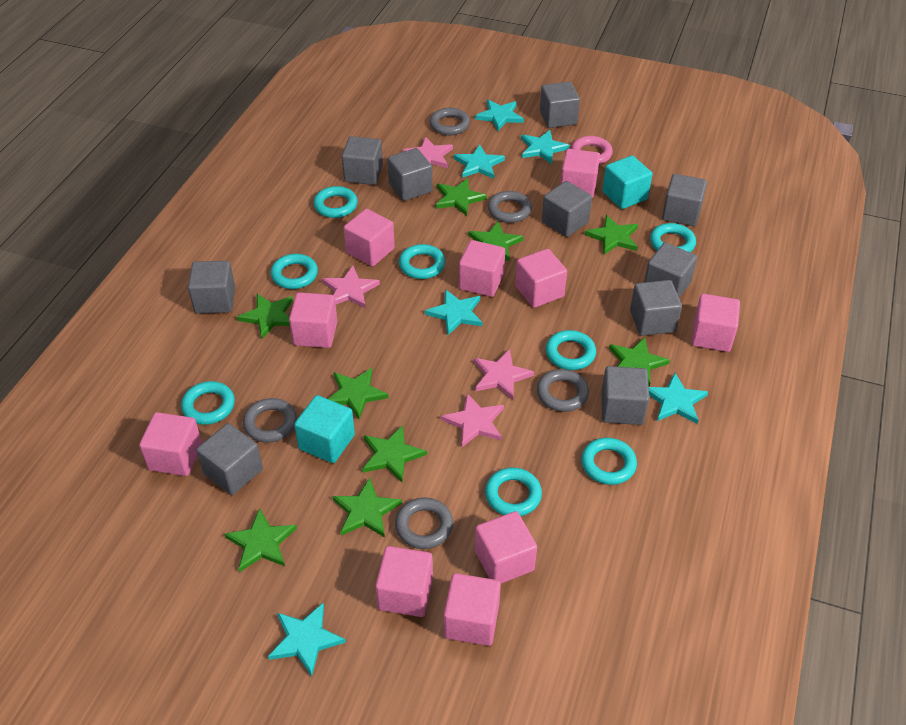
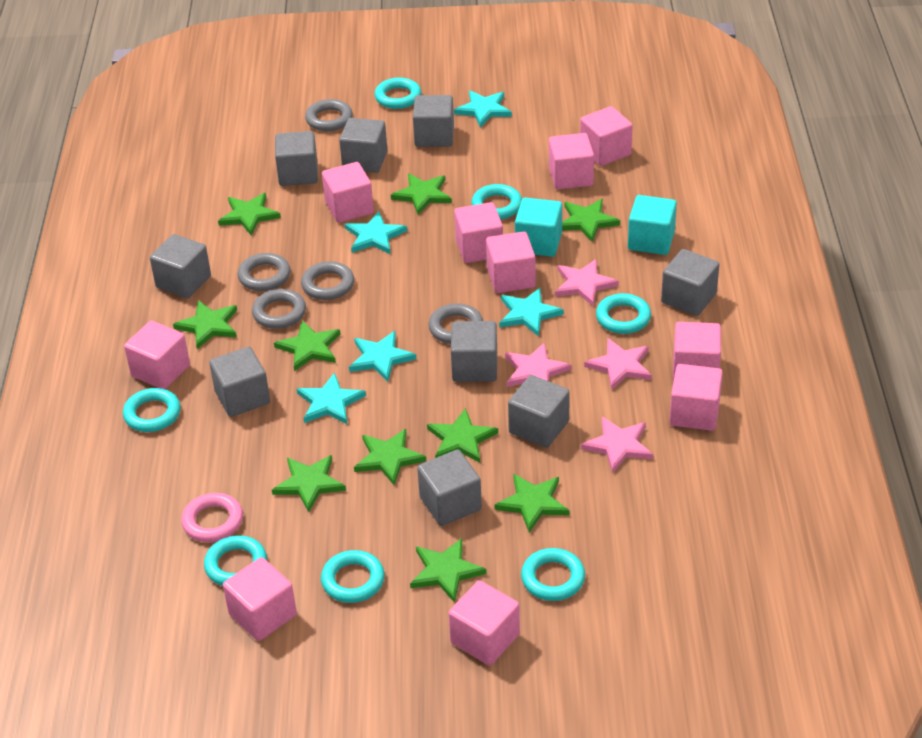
green star: [224,508,297,572] [237,294,293,339] [328,368,389,419] [332,478,402,538] [362,425,427,482] [435,178,487,216] [468,222,524,261] [585,215,638,255] [609,337,670,387] = 9 -> [173,301,237,349] [218,193,281,235] [272,455,346,512] [274,320,340,371] [354,429,426,485] [391,174,452,215] [410,538,487,603] [427,408,498,463] [494,473,569,533] [562,199,620,242] = 10
grey cube: [188,261,235,313] [196,423,263,495] [342,136,383,185] [387,148,432,201] [540,82,580,128] [542,181,592,237] [601,366,649,425] [630,280,682,336] [644,242,697,298] [662,174,707,226] = 10 -> [150,234,211,298] [209,347,270,417] [275,131,318,186] [339,118,387,173] [413,95,454,147] [417,450,482,526] [451,321,497,382] [508,375,570,448] [661,249,719,316] = 9
turquoise ring: [181,381,235,425] [271,254,318,289] [313,186,358,218] [399,244,445,279] [485,467,542,516] [546,330,596,370] [581,438,637,485] [650,223,696,252] = 8 -> [123,388,181,432] [204,535,267,586] [321,550,384,603] [374,78,421,109] [471,184,522,219] [521,548,585,601] [596,293,651,334] = 7
turquoise star: [268,603,346,676] [425,289,482,335] [454,145,505,179] [475,99,524,131] [521,130,570,164] [649,373,708,424] = 6 -> [297,372,366,425] [345,211,407,254] [349,331,416,382] [454,90,512,128] [499,288,564,337] = 5

